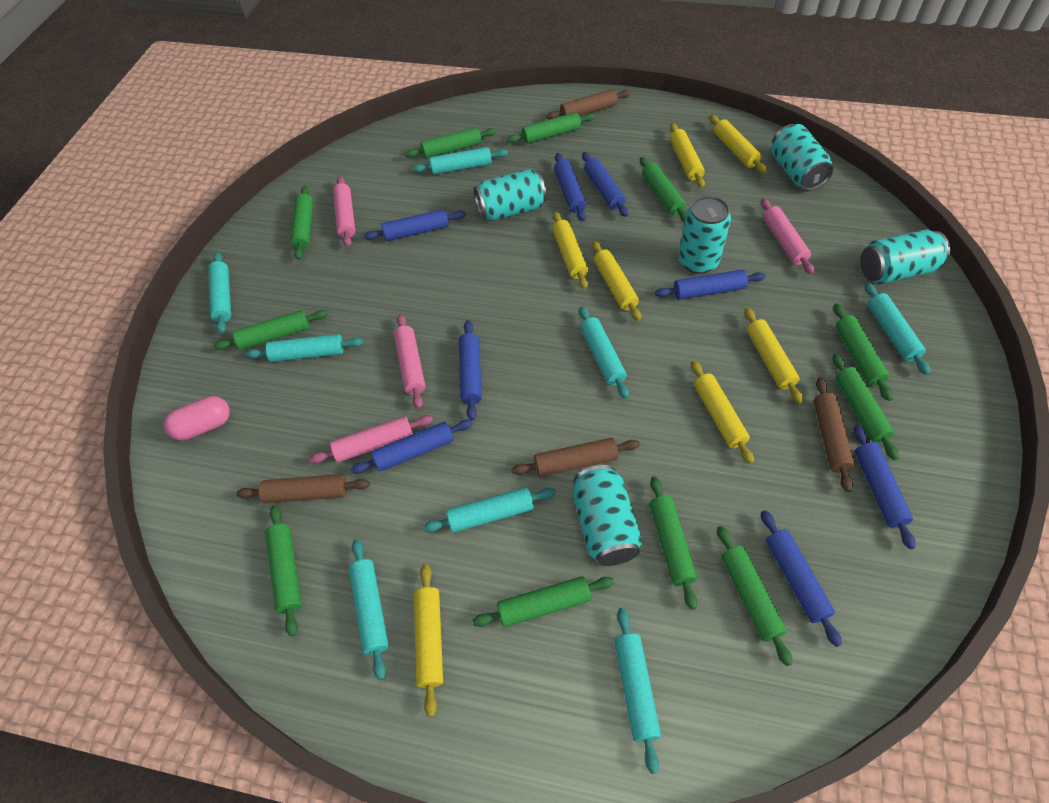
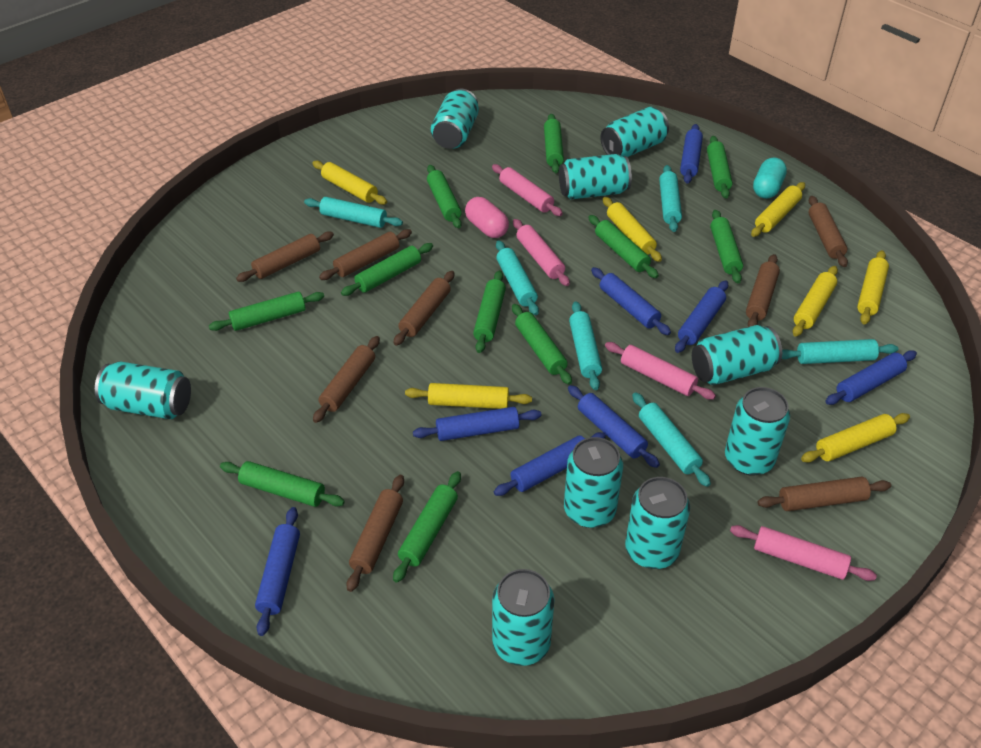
brown rolling pin: [237,474,370,503] [512,438,640,477] [546,89,631,119] [814,377,855,492] = 4 -> [236,231,334,282] [313,336,380,423] [319,229,412,280] [347,475,404,592] [393,271,454,346] [746,254,780,327] [757,477,891,511] [808,196,848,267] = 8
turquoise can: [474,169,547,221] [572,465,643,566] [678,196,731,274] [771,124,834,191] [860,229,950,284] = 5 -> [95,361,191,419] [431,89,479,149] [492,569,555,666] [559,154,632,200] [564,437,623,528] [600,107,669,157] [625,477,690,569] [692,325,782,385] [725,387,790,476] = 9
turquoise capsule: none = 0 -> [753,157,787,199] = 1
turquoise rolling pin: [208,252,231,334] [246,334,364,362] [348,539,389,680] [413,147,508,175] [423,487,556,533] [579,306,629,399] [614,608,661,774] [865,282,930,375] = 8 -> [304,197,403,228] [496,241,539,315] [569,301,602,390] [632,392,711,487] [659,165,682,232] [782,339,898,364] = 6

